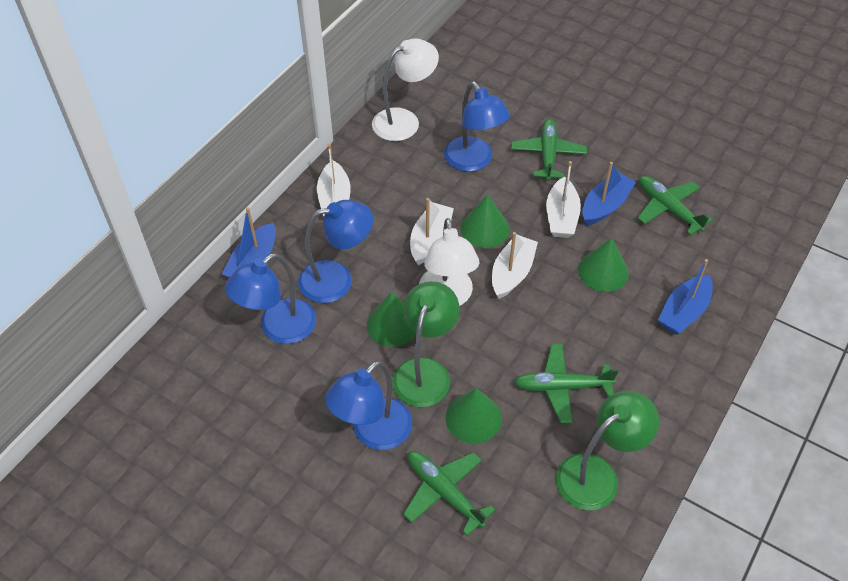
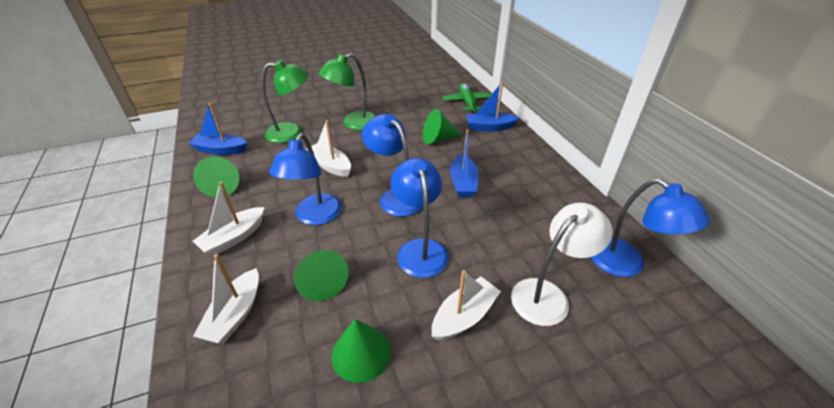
green plane: [403,451,495,536] [511,119,587,181] [514,344,618,423] [638,176,713,236] = 4 -> [442,83,492,112] = 1
white lamp: [372,38,439,141] [419,218,479,306] = 2 -> [511,202,613,326] = 1

